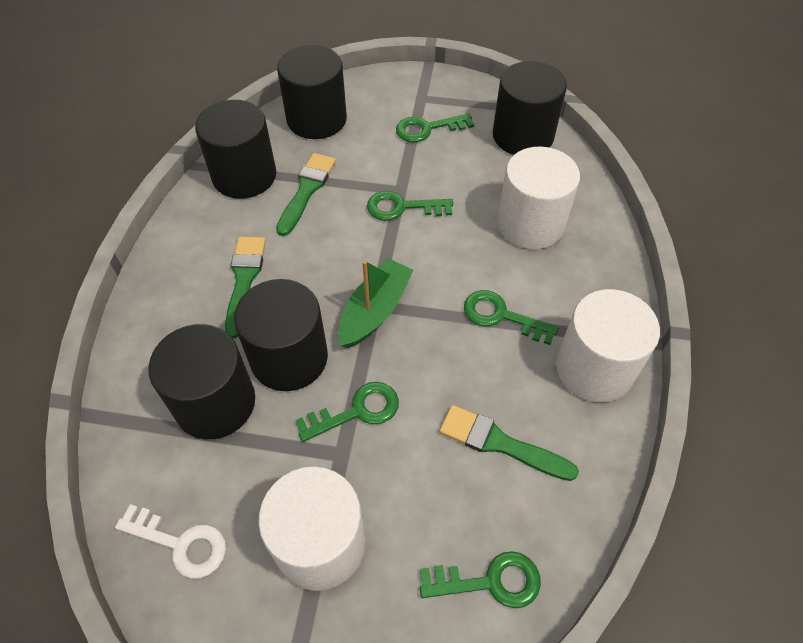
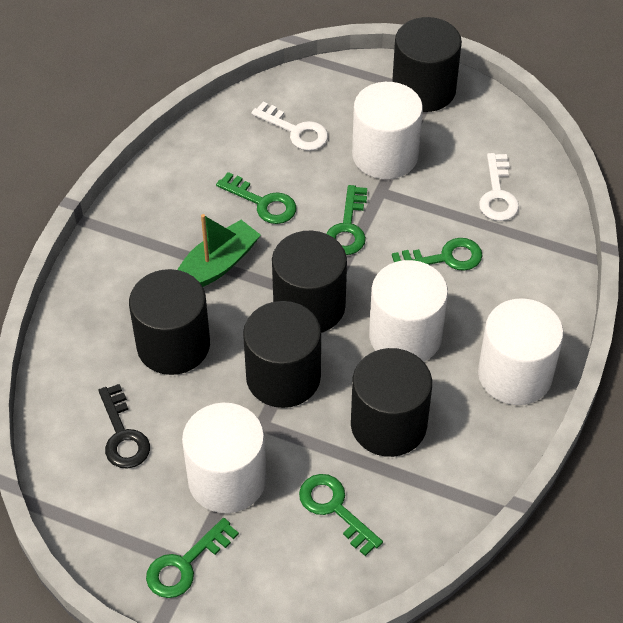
black key: none = 0 -> [98,384,150,469] = 1
green brush: [225,237,266,338] [276,153,336,236] [439,405,579,481] = 3 -> none = 0
white cylinder: [258,466,366,591] [497,146,580,249] [556,289,660,402] = 3 -> [182,403,267,513] [352,82,423,179] [369,260,448,362] [478,298,564,405] = 4
white key: [115,504,226,579] = 1 -> [251,102,328,151] [479,153,519,221] = 2

